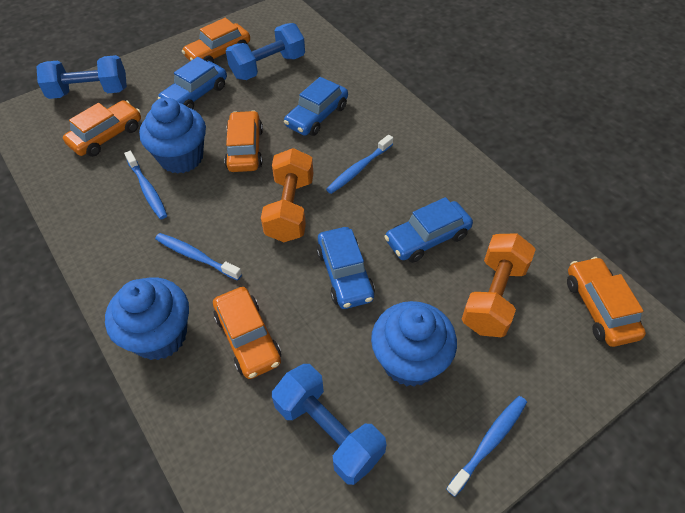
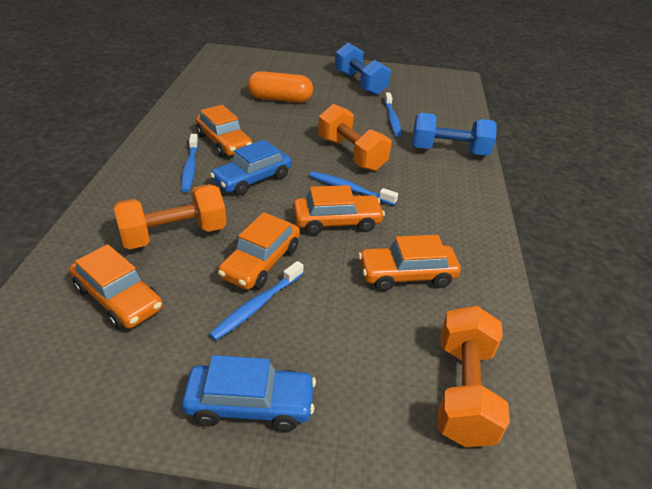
blue car: [158,57,227,109] [284,77,348,136] [317,227,375,309] [384,197,473,263] = 4 -> [182,355,316,431] [210,140,292,196] = 2
blue cupcake: [105,278,189,360] [139,97,206,174] [371,301,457,387] = 3 -> none = 0
blue dumbbell: [36,55,127,99] [226,23,305,80] [272,364,386,485] = 3 -> [335,43,391,95] [412,113,497,156] = 2
orange capsule: none = 0 -> [248,71,313,103] = 1
orange dumbbell: [261,148,313,242] [462,233,536,337] = 2 -> [113,184,227,249] [318,104,392,171] [437,306,510,447] = 3

